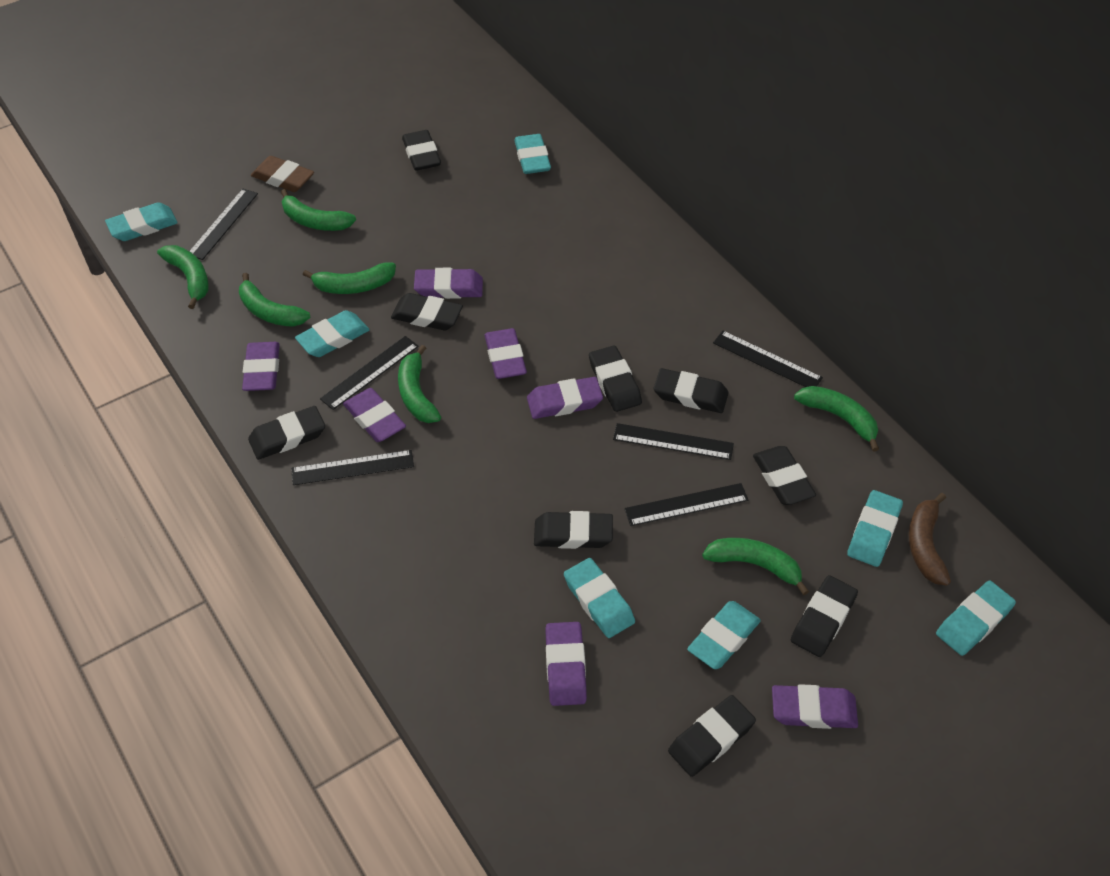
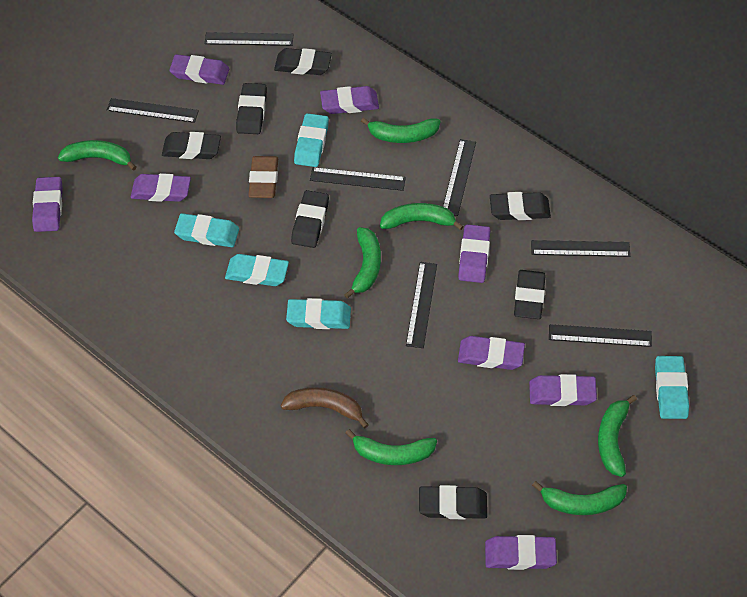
black eraser: [248,406,325,460] [391,293,463,330] [402,130,441,171] [534,511,613,549] [589,345,642,412] [654,368,729,413] [668,695,756,777] [753,446,816,505] [791,575,858,657] = 9 -> [162,132,221,159] [236,83,267,134] [274,48,332,75] [291,190,329,248] [419,485,487,519] [490,192,551,220] [514,270,546,319] = 7
black ruler: [190,189,258,260] [291,450,414,485] [320,336,419,410] [613,423,734,460] [624,483,748,526] [713,330,823,387] = 6 -> [107,98,199,123] [205,32,294,46] [310,167,406,191] [406,262,437,348] [443,139,476,216] [531,240,630,257] [549,324,652,347] = 7
purple eraser: [242,342,280,391] [343,388,406,442] [414,268,483,299] [484,328,527,379] [527,377,603,419] [545,622,587,706] [772,684,858,729] = 7 -> [32,177,63,232] [131,173,191,202] [169,54,229,85] [320,86,379,114] [458,224,490,283] [458,336,525,370] [485,535,557,570] [529,374,597,406] = 8
turquoise eraser: [105,202,178,241] [295,310,369,357] [514,134,551,174] [564,558,635,638] [687,601,761,669] [847,490,903,567] [936,581,1016,656] = 7 -> [174,213,239,247] [225,254,289,286] [286,298,351,329] [294,113,329,167] [655,356,689,419] = 5

